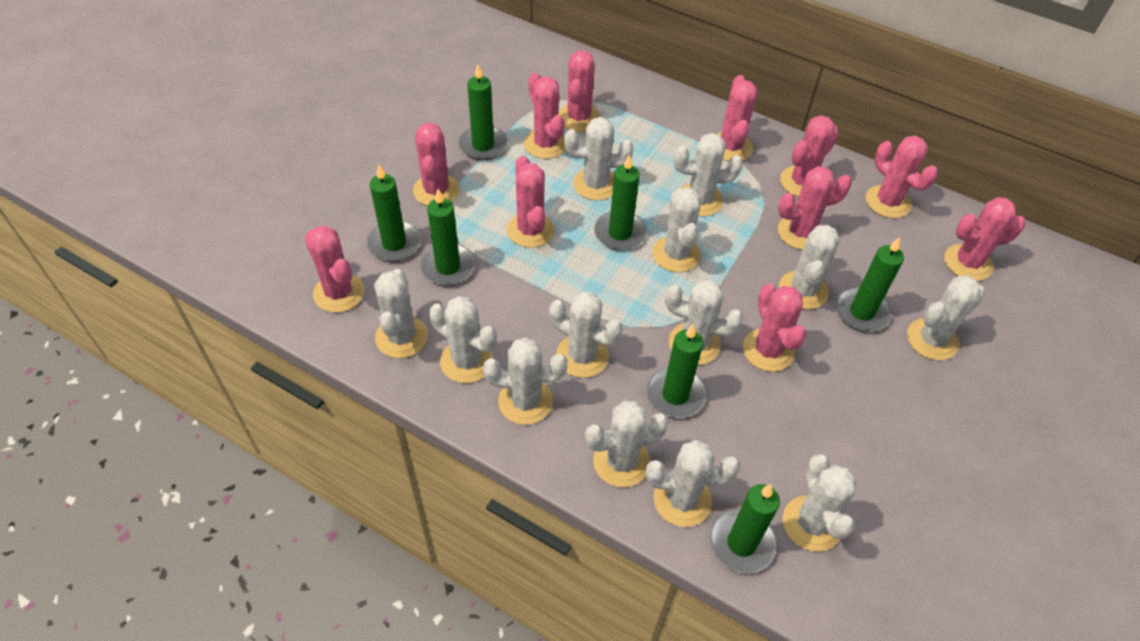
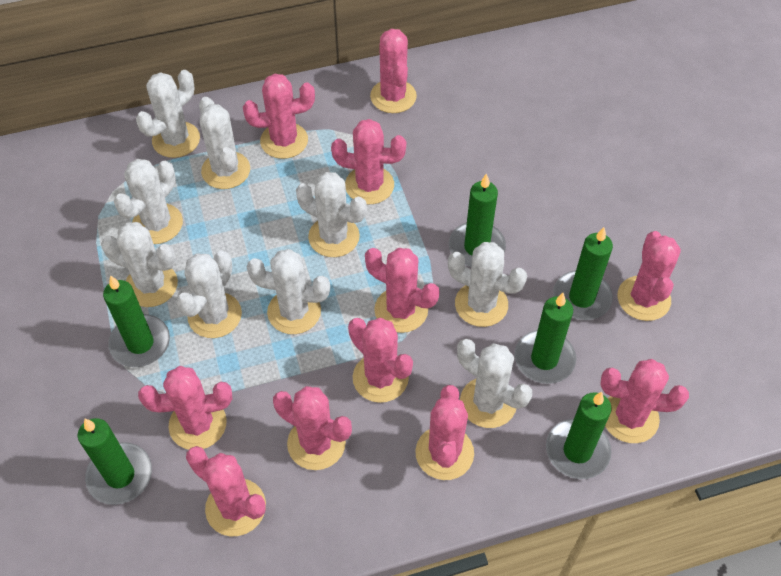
green candle: [367,164,421,261] [420,189,475,286] [458,64,507,160] [594,154,647,251] [646,324,706,418] [709,484,780,574] [836,237,904,332] = 7 -> [78,418,152,505] [103,275,170,367] [449,173,506,267] [515,293,576,384] [546,392,612,479] [553,227,613,320] = 6
white cactus: [374,269,428,358] [429,296,497,383] [483,338,568,425] [549,291,623,378] [564,117,633,201] [585,401,669,487] [646,440,740,527] [653,187,702,272] [665,279,743,365] [674,133,743,217] [779,225,840,310] [783,454,856,551] [907,275,985,361] = 13 -> [101,222,178,307] [114,159,183,244] [136,70,200,158] [176,250,242,338] [199,97,250,189] [247,249,330,334] [296,172,367,257] [448,242,527,327] [457,339,532,428] = 9

